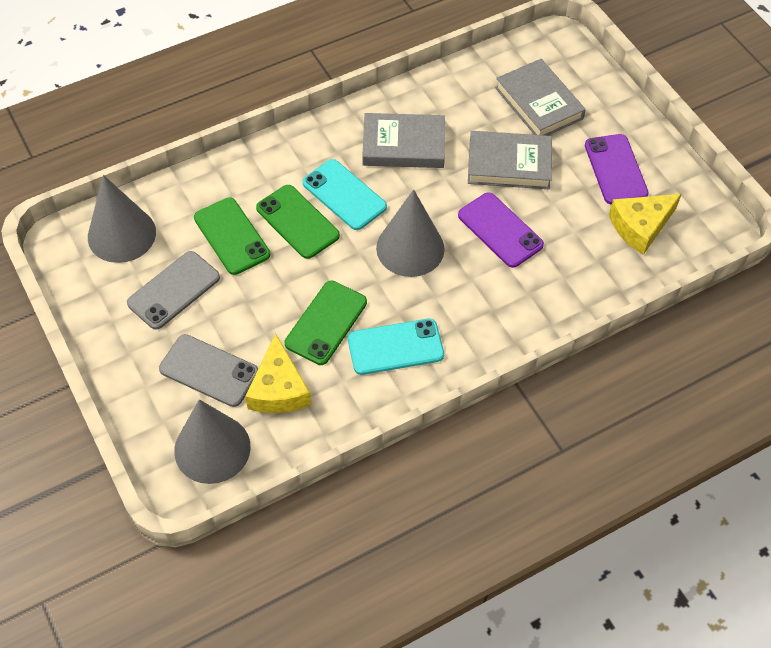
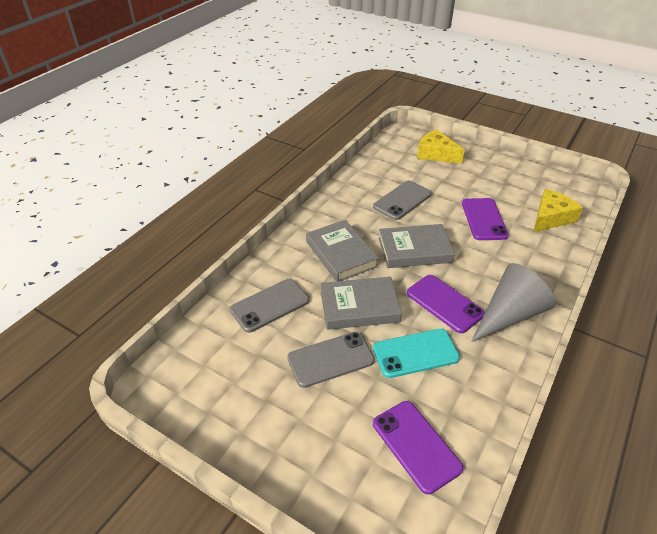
green phone: [194,197,270,275] [256,185,340,259] [285,281,367,365] = 3 -> none = 0
grey cone: [88,175,156,263] [174,399,251,484] [376,189,445,277] = 3 -> [471,263,556,342] = 1
grey phone: [127,251,220,330] [159,334,258,407] = 2 -> [230,279,309,333] [287,332,375,388] [373,181,432,220] = 3
purple phone: [458,193,544,268] [585,134,649,204] = 2 -> [373,401,463,494] [407,275,485,333] [462,198,508,240] = 3
turquoise phone: [302,159,387,230] [348,319,444,375] = 2 -> [373,329,460,378] = 1

